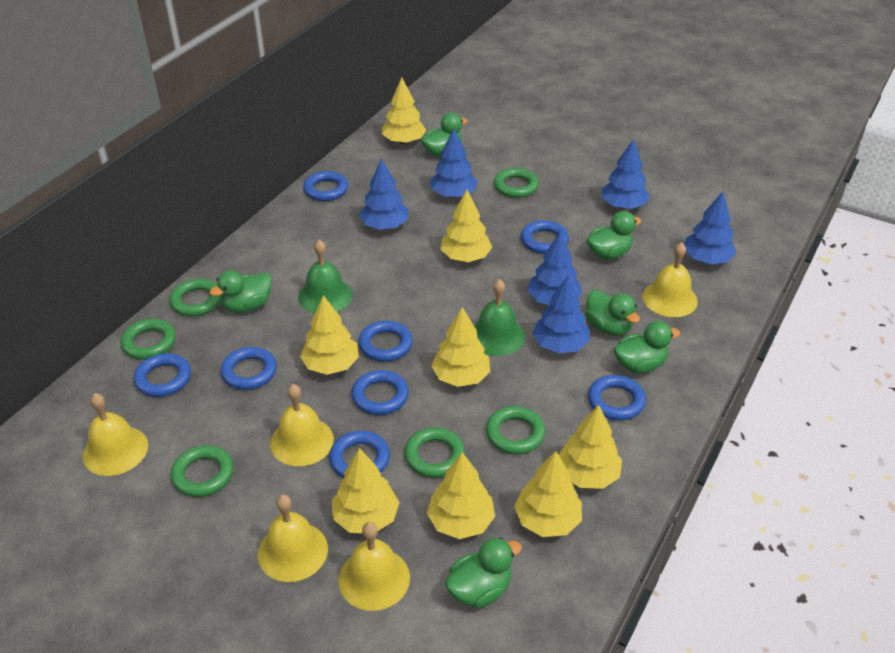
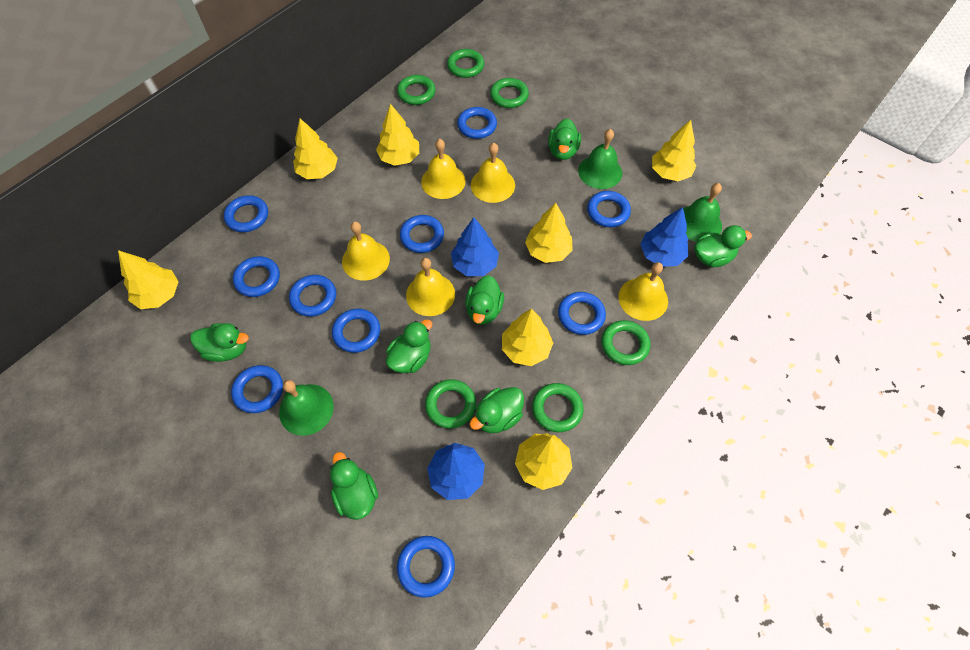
blue ring: [133,353,191,397] [220,347,277,390] [303,171,349,201] [329,431,390,478] [351,370,409,415] [358,321,413,362] [521,220,569,254] [588,375,646,420] = 8 -> [224,195,268,232] [231,365,283,413] [233,256,280,297] [289,275,336,317] [332,309,380,353] [397,536,455,598] [400,215,444,253] [457,107,497,139] [558,292,606,335] [587,191,631,227] = 10
blue tree: [359,159,408,230] [430,129,478,198] [527,231,582,306] [533,276,590,353] [601,139,650,209] [684,191,736,264] = 6 -> [427,443,485,500] [451,217,499,276] [640,207,688,267] = 3
green bell: [298,240,353,313] [474,279,525,356] = 2 -> [279,380,334,436] [578,129,622,189] [683,183,722,242] = 3
green duck: [210,270,272,313] [421,112,467,157] [445,537,522,608] [585,290,640,336] [587,211,641,260] [614,321,680,373] = 6 -> [190,323,249,362] [330,452,378,520] [386,319,432,373] [465,275,504,325] [469,387,524,433] [548,118,581,160] [694,225,752,267] = 7
yellow tree: [300,295,359,375] [332,448,399,533] [382,77,426,144] [427,452,495,539] [431,307,490,387] [440,190,492,262] [514,451,582,537] [559,405,622,489] = 8 -> [118,250,179,309] [293,118,338,179] [376,104,419,166] [502,309,553,366] [515,433,572,490] [525,203,573,263] [652,120,696,181] = 7

